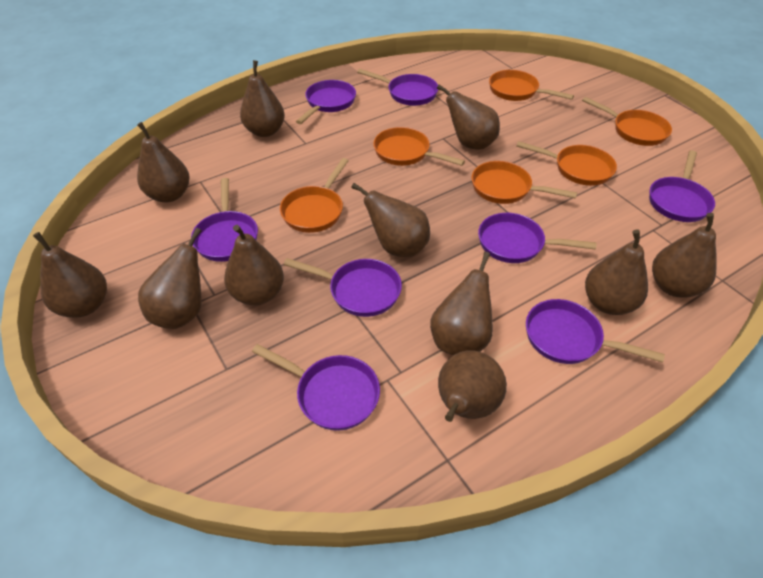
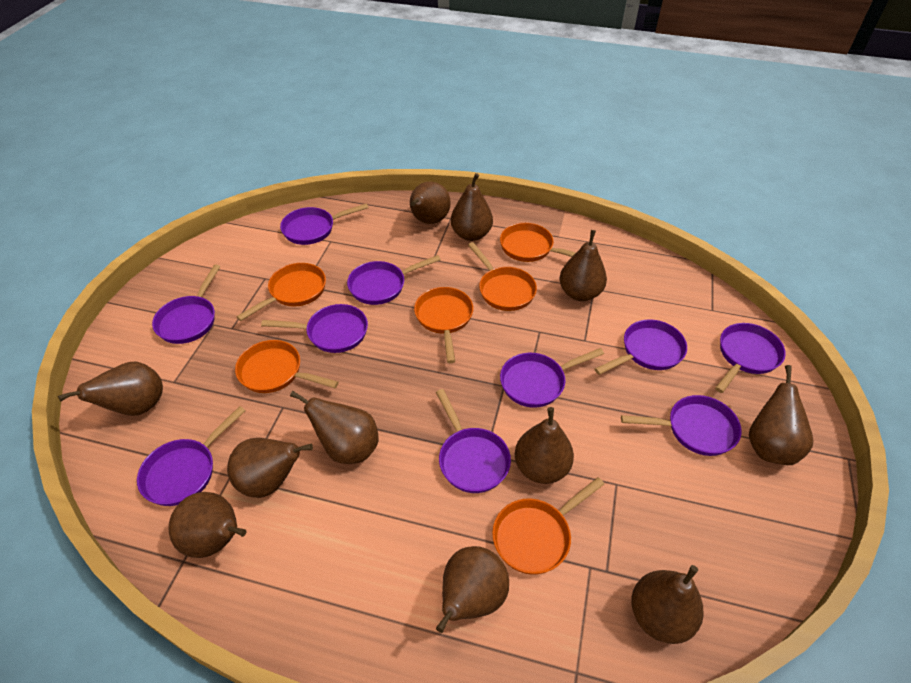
purple pan: [191,178,258,262] [252,344,380,431] [284,258,402,317] [296,80,356,124] [357,69,438,106] [478,213,596,263] [526,299,665,364] [649,150,715,222] = 8 -> [137,406,246,506] [152,264,221,344] [261,304,368,353] [280,203,369,245] [347,255,441,305] [436,389,511,493] [500,348,604,408] [595,319,687,375] [621,395,741,456] [715,323,786,393] = 10

